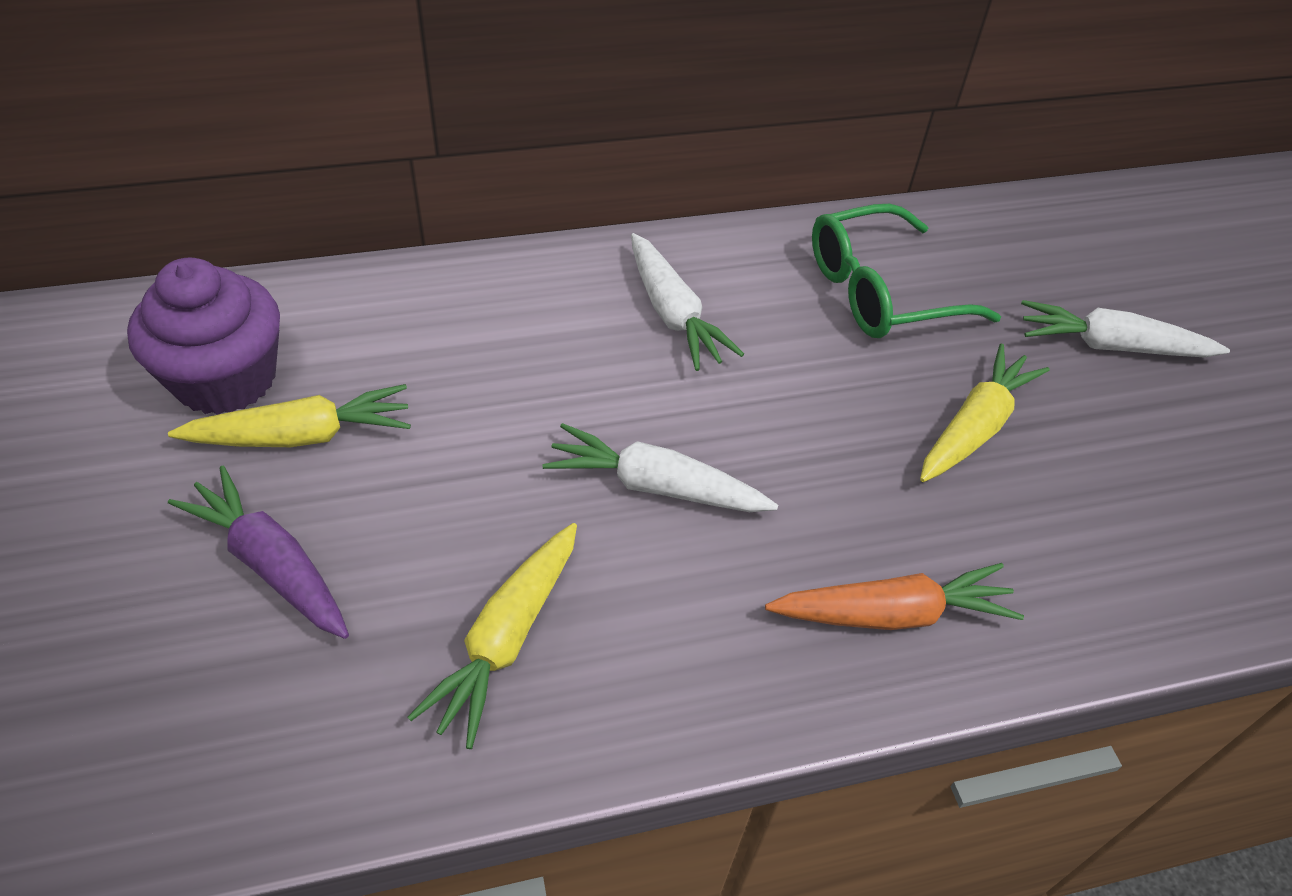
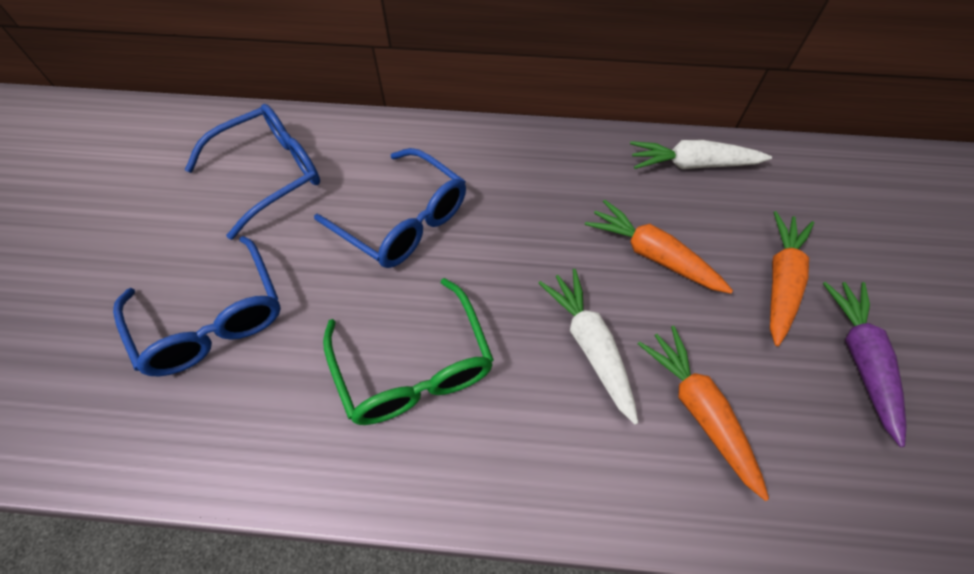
blue glasses: none = 0 -> [113,236,281,376] [185,104,320,240] [314,148,466,268] = 3
orange carrot: [765,563,1024,630] = 1 -> [585,200,733,294] [638,326,769,501] [770,211,814,346] = 3
purple cupcake: [127,257,280,415] = 1 -> none = 0
white carrot: [542,423,778,512] [631,233,744,371] [1021,300,1230,358] = 3 -> [539,269,638,425] [630,140,772,169] = 2
yellow carrot: [168,384,411,447] [408,523,577,749] [920,343,1050,482] = 3 -> none = 0

